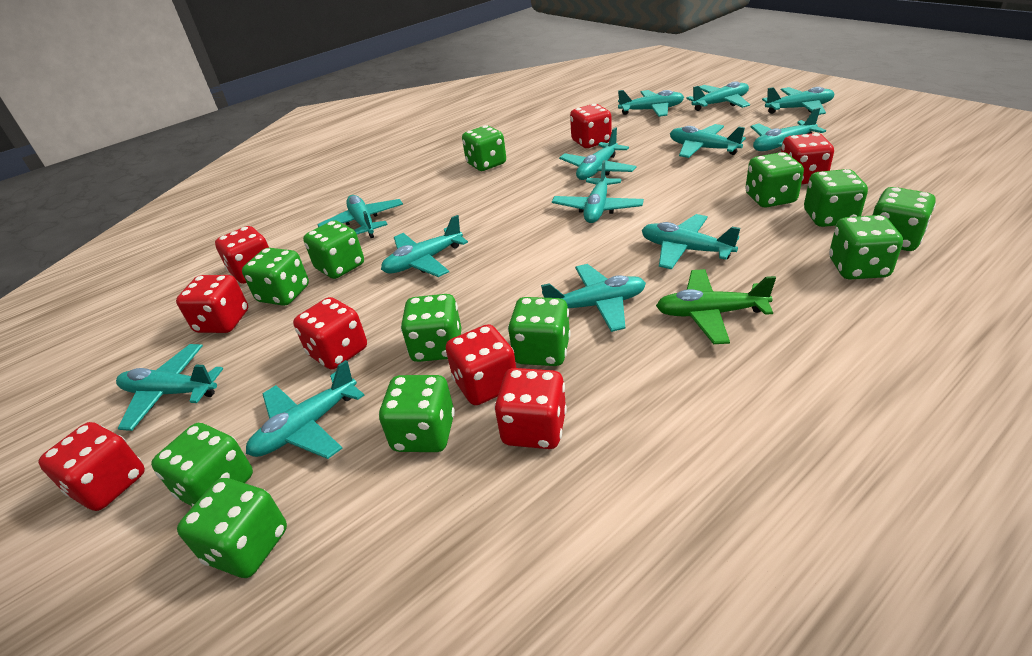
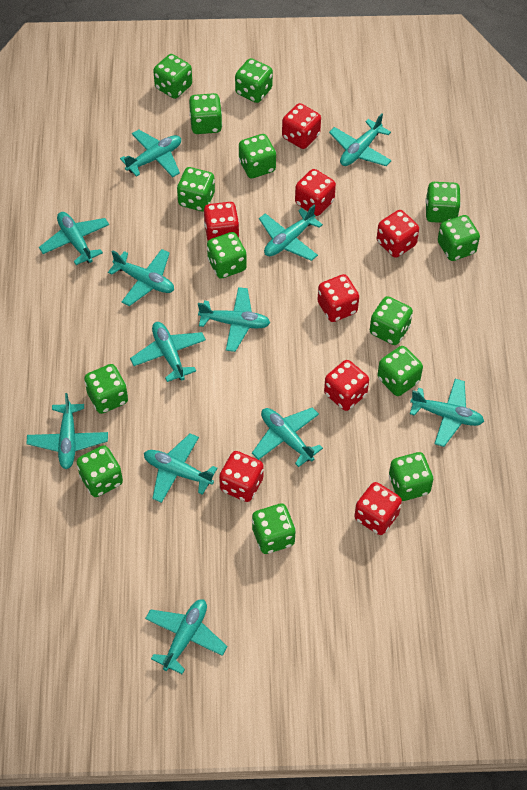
green dice: [151,423,253,507] [177,478,287,578] [242,248,309,306] [303,220,364,279] [379,375,455,452] [401,294,461,362] [462,125,506,171] [508,297,571,366] [745,152,804,207] [804,169,868,227] [829,215,903,279] [873,187,936,251] = 12 -> [77,445,123,497] [84,364,128,414] [153,54,192,99] [177,167,215,212] [189,93,222,134] [207,232,247,279] [235,58,273,103] [239,134,276,178] [252,504,296,554] [370,296,413,345] [377,346,423,396] [389,452,434,501] [425,182,461,223] [438,215,480,261] = 14
green plane: [656,269,776,344] = 1 -> none = 0
turquoise plane: [116,344,223,431] [246,360,364,459] [317,195,403,238] [381,215,468,277] [541,264,646,332] [552,160,644,223] [559,127,637,180] [618,90,684,117] [642,214,740,270] [670,124,746,158] [686,81,750,111] [751,108,826,151] [762,87,835,115] = 13 -> [26,393,108,469] [39,212,109,265] [108,249,174,306] [120,130,181,177] [130,322,206,382] [144,433,217,503] [145,599,227,674] [198,287,270,352] [252,407,323,467] [259,205,323,261] [329,113,392,166] [410,379,484,447] = 12

